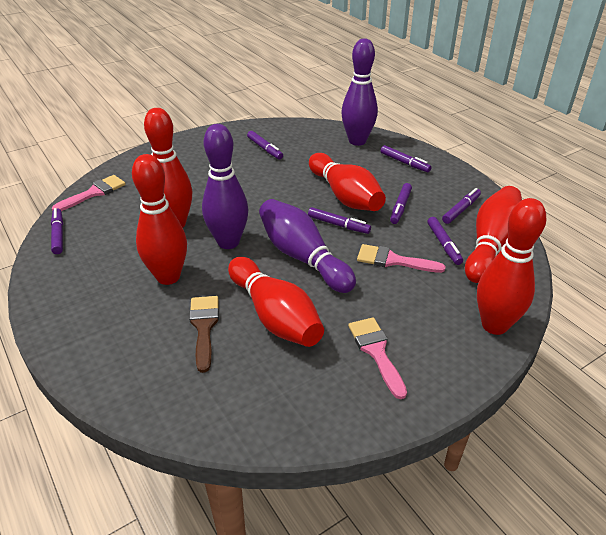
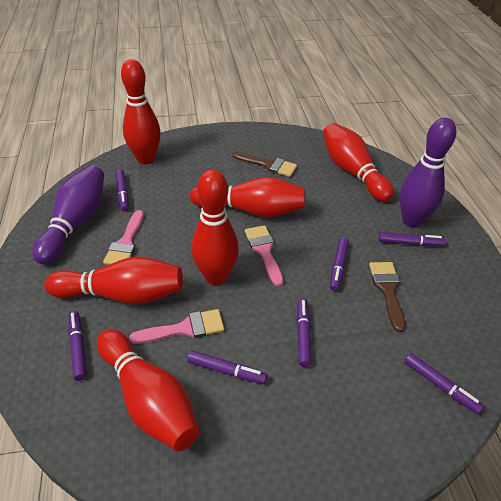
brown brush: [189,296,219,373] = 1 -> [233,151,297,177] [369,262,405,332] = 2
purple bowling pin: [202,124,248,249] [259,199,356,293] [341,38,378,146] = 3 -> [33,165,104,265] [400,118,456,228] = 2

